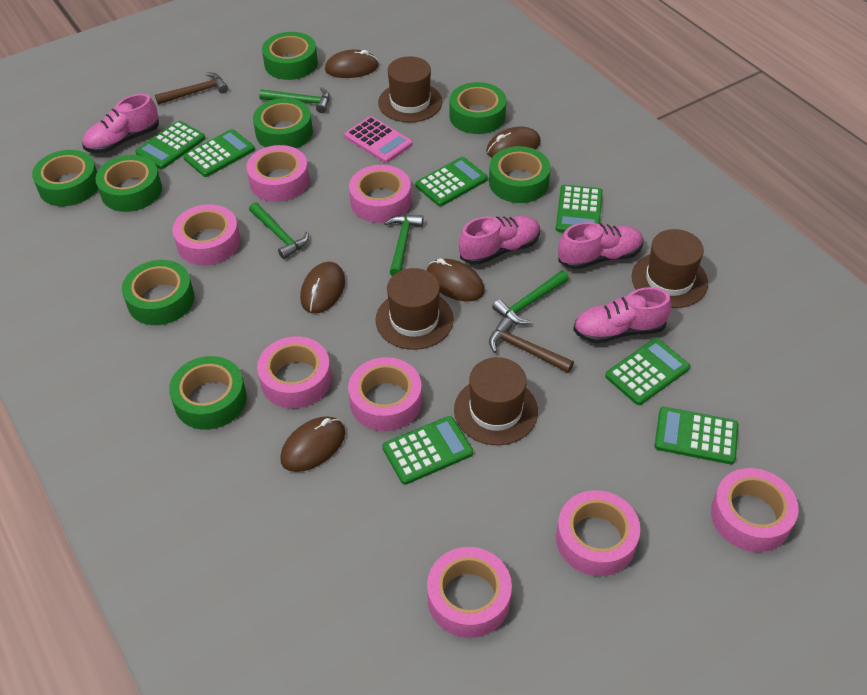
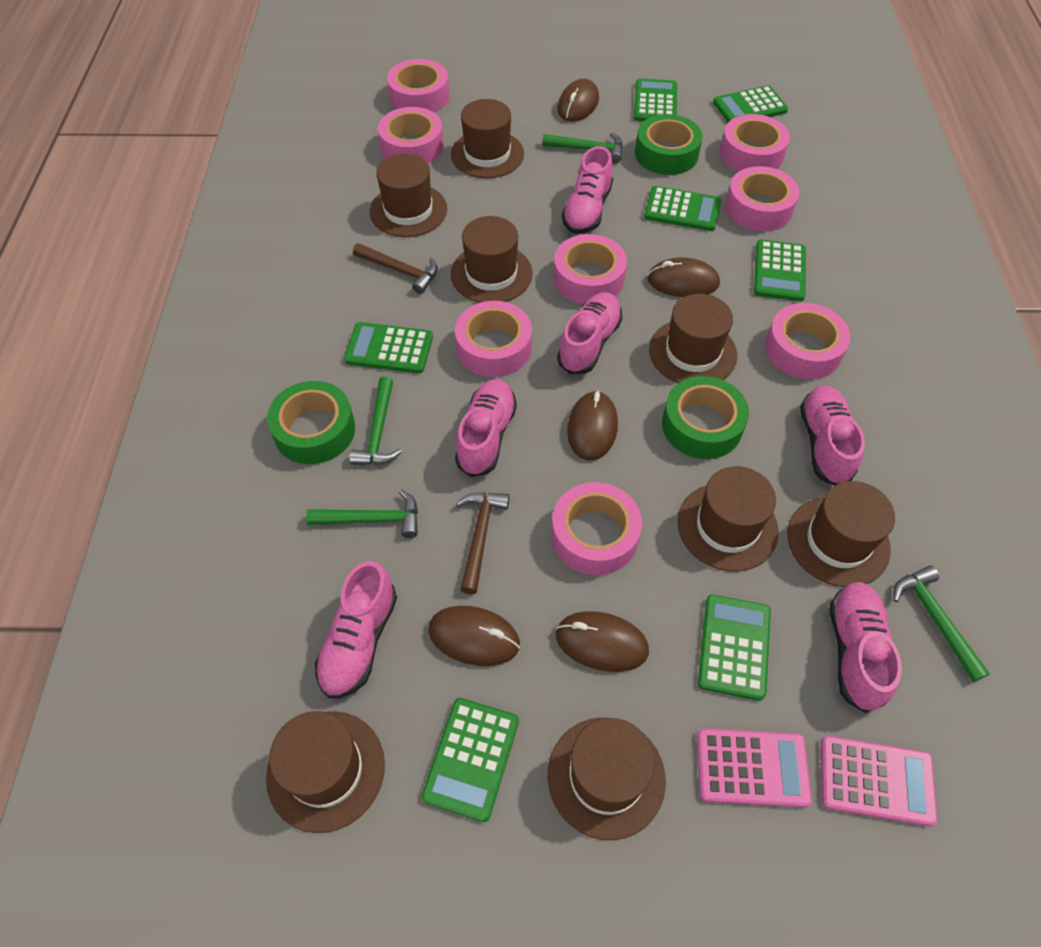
brown hat: [375,268,454,350] [378,56,442,123] [454,357,538,445] [632,229,708,308] = 4 -> [266,711,385,833] [370,154,447,237] [451,99,524,178] [451,216,533,303] [547,717,666,840] [649,294,737,383] [677,466,779,571] [787,481,895,587] = 8
green tape: [32,150,98,206] [95,155,162,212] [122,260,194,325] [169,356,247,430] [253,98,313,148] [262,32,318,80] [449,82,506,134] [489,146,551,203] = 8 -> [267,381,355,464] [635,114,703,175] [662,376,749,459] = 3
pink calculator: [344,116,413,163] = 1 -> [697,728,812,808] [821,736,937,826] = 2
pink shoe: [83,94,159,153] [459,216,540,265] [558,222,643,270] [573,287,672,343] = 4 -> [315,561,397,698] [455,379,517,477] [557,292,623,374] [562,146,613,234] [800,385,865,486] [830,582,902,713] = 6

